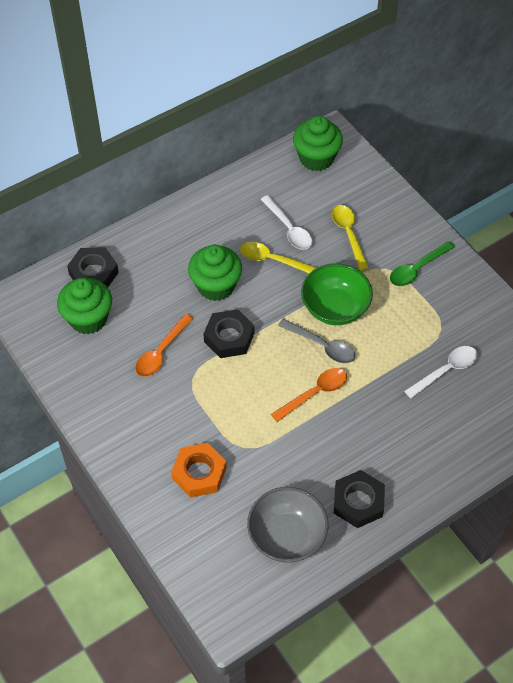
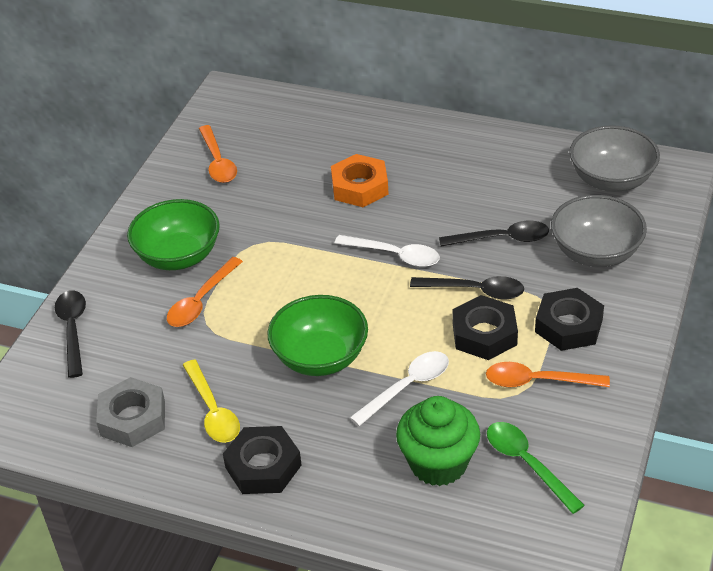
black spoon: none = 0 -> [55,290,86,378] [410,276,524,299] [439,221,549,247] = 3
green bowl: [301,263,373,325] = 1 -> [127,199,220,270] [268,295,368,376] = 2
green cupcake: [57,278,112,335] [188,245,242,301] [293,116,343,171] = 3 -> [396,396,480,486] = 1
grey bowl: [247,487,328,563] = 1 -> [551,195,647,267] [570,125,660,192] = 2
grey nut: none = 0 -> [96,377,165,447] = 1
grey spoon: [278,318,355,363] = 1 -> none = 0
orange spoon: [135,314,193,377] [271,368,347,422] = 2 -> [167,257,243,327] [199,125,237,183] [486,362,610,387] = 3
yellow spoon: [240,242,316,273] [332,205,369,271] = 2 -> [183,359,240,443] = 1

